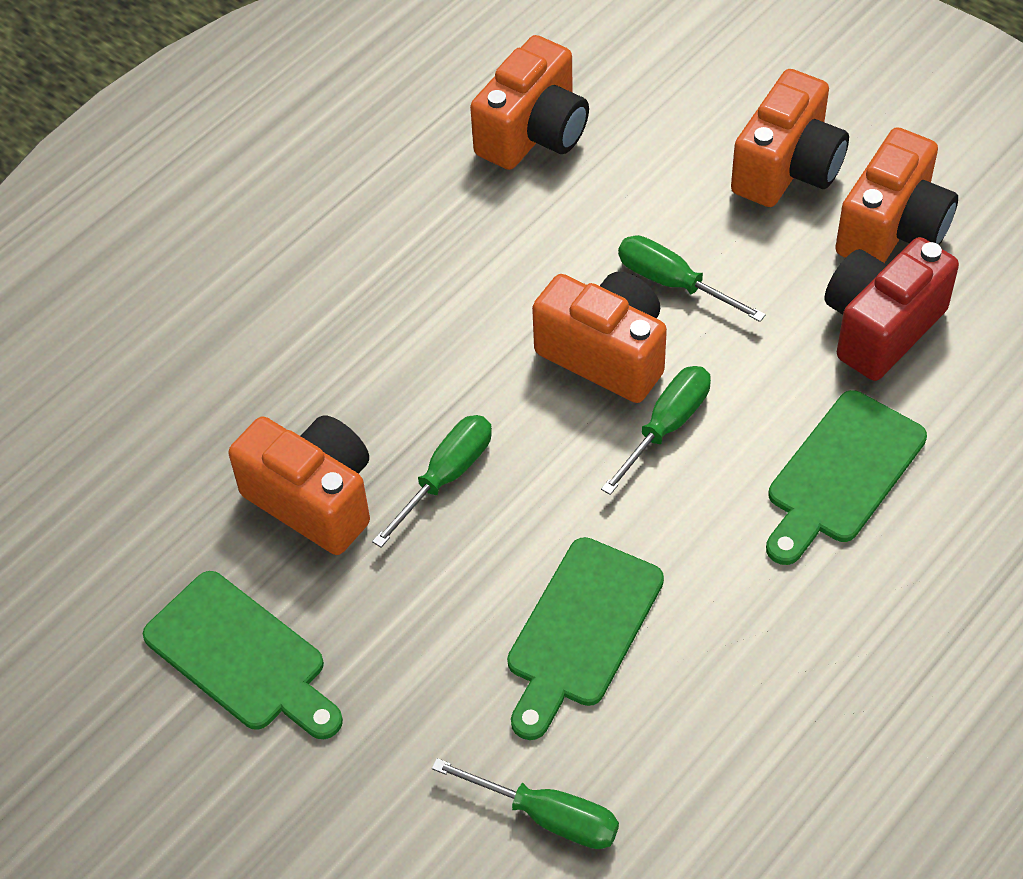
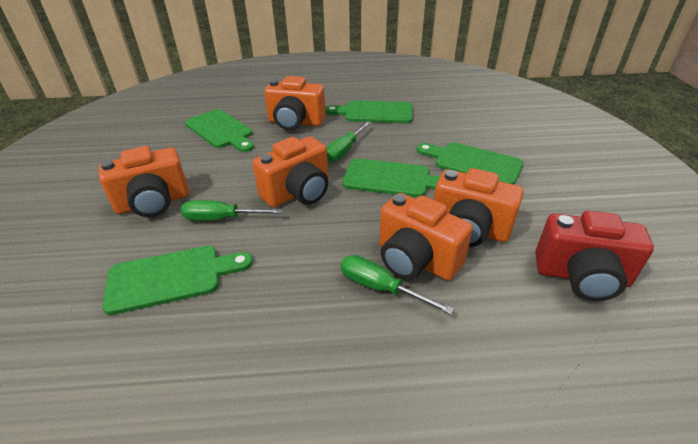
green cutting board: [143,571,343,739] [507,537,664,740] [766,390,927,565] = 3 -> [102,246,253,315] [185,109,254,152] [325,100,413,123] [342,158,441,197] [417,142,524,184] = 5
green screwdriver: [372,415,492,548] [432,758,619,849] [601,366,711,495] [618,235,766,322] = 4 -> [181,200,283,221] [326,121,372,162] [341,255,454,315] = 3

